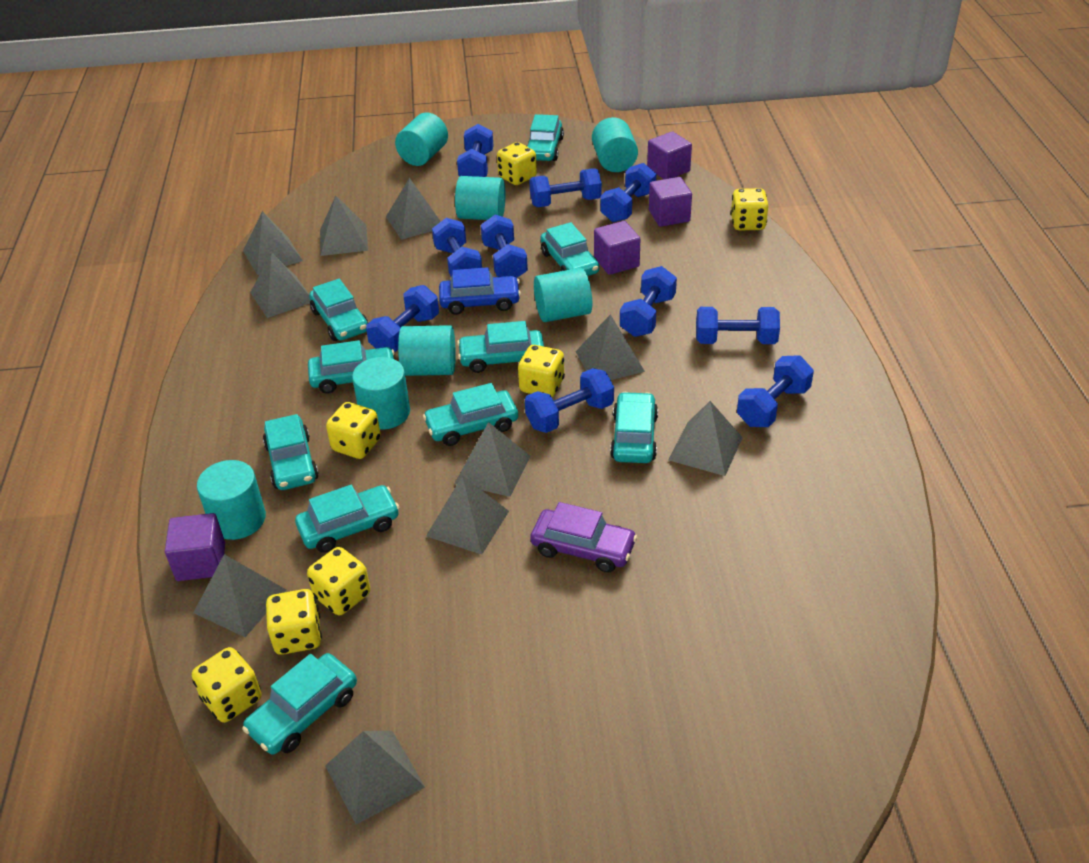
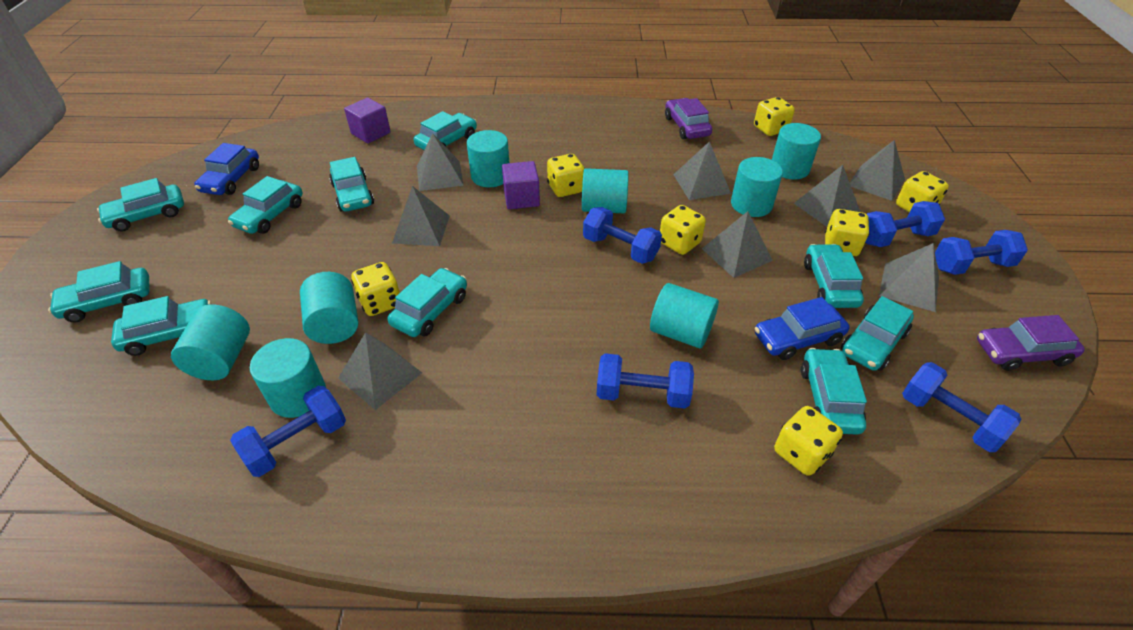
blue car: [439,267,521,315] = 1 -> [194,143,259,195] [755,297,850,360] = 2
blue dumbbell: [366,285,439,352] [432,218,482,277] [457,124,494,177] [481,214,528,278] [525,368,614,433] [529,168,602,207] [600,163,656,222] [620,266,677,337] [696,307,780,344] [737,355,814,427] = 10 -> [230,386,346,477] [583,207,662,264] [596,353,694,409] [865,201,945,247] [902,362,1021,452] [935,230,1028,275] = 6
grey pyramid: [193,554,286,637] [243,211,303,275] [250,251,310,318] [320,196,368,256] [325,731,425,825] [386,178,441,240] [426,476,509,555] [454,422,530,497] [575,314,645,380] [669,401,743,476] = 10 -> [338,332,422,410] [392,186,450,246] [417,133,464,191] [673,141,731,200] [702,211,773,278] [794,165,860,227] [850,140,905,201] [879,243,939,312] = 8
purple car: [530,502,637,573] = 1 -> [665,98,712,139] [977,315,1085,371] = 2
purple cube: [165,513,225,581] [594,221,640,275] [647,131,692,179] [649,177,692,227] = 4 -> [344,98,391,143] [502,161,540,209] = 2
turquoise cylinder: [197,460,266,540] [352,357,410,430] [395,113,448,166] [398,325,456,376] [455,176,505,220] [534,268,592,322] [592,117,638,172] = 7 -> [171,304,250,380] [250,338,326,418] [300,272,358,344] [467,130,509,187] [582,168,629,213] [650,283,719,348] [731,157,783,217] [772,123,821,179] = 8

